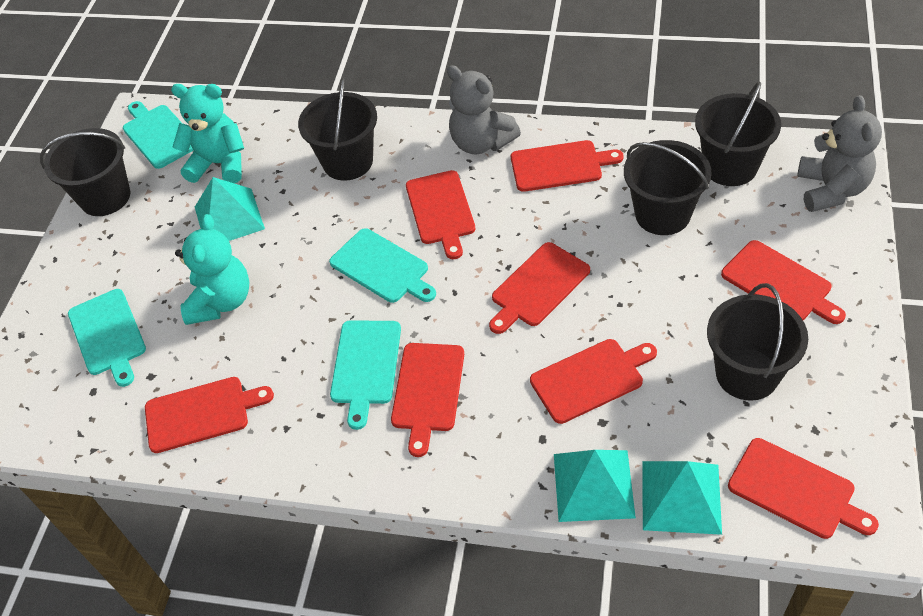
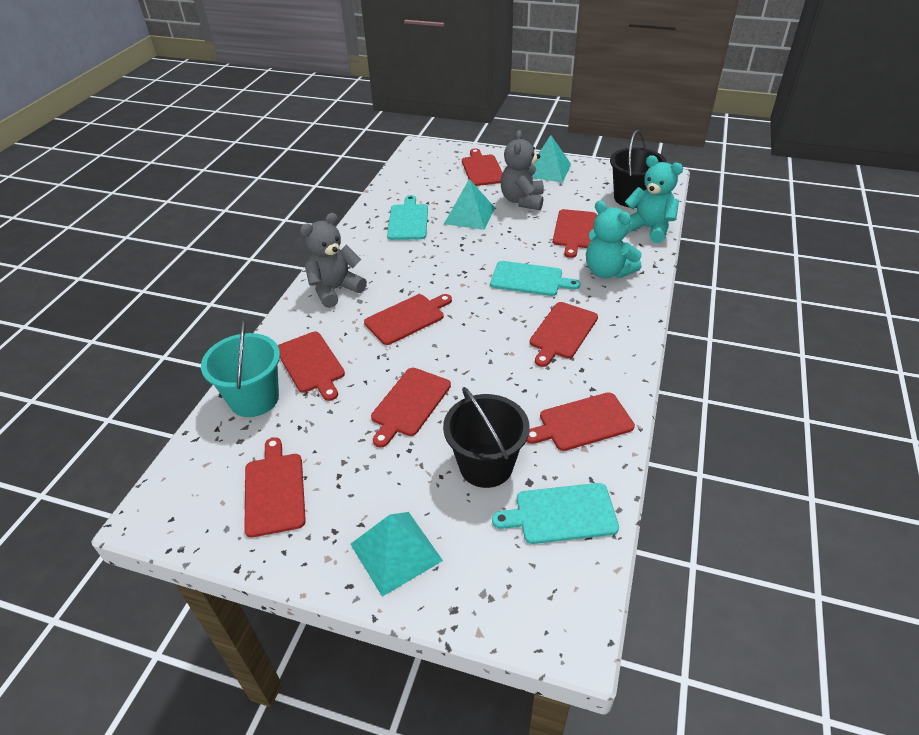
black bucket: [40,128,130,216] [298,77,377,181] [624,140,712,235] [695,81,781,186] [707,283,808,401] = 5 -> [443,387,530,488] [610,130,667,208] = 2
turquoise bucket: none = 0 -> [201,319,280,417] = 1
turquoise cutting board: [68,289,146,387] [123,101,194,169] [329,228,436,303] [330,320,401,430] = 4 -> [387,195,428,240] [490,261,580,296] [492,483,619,544] = 3

